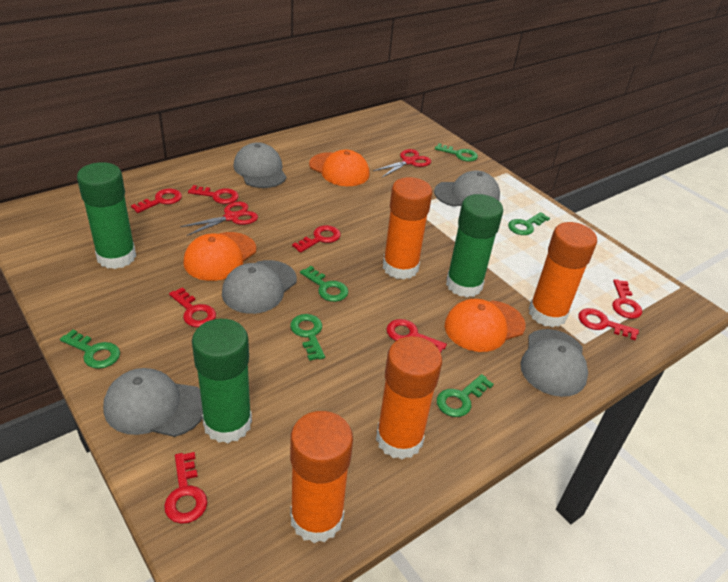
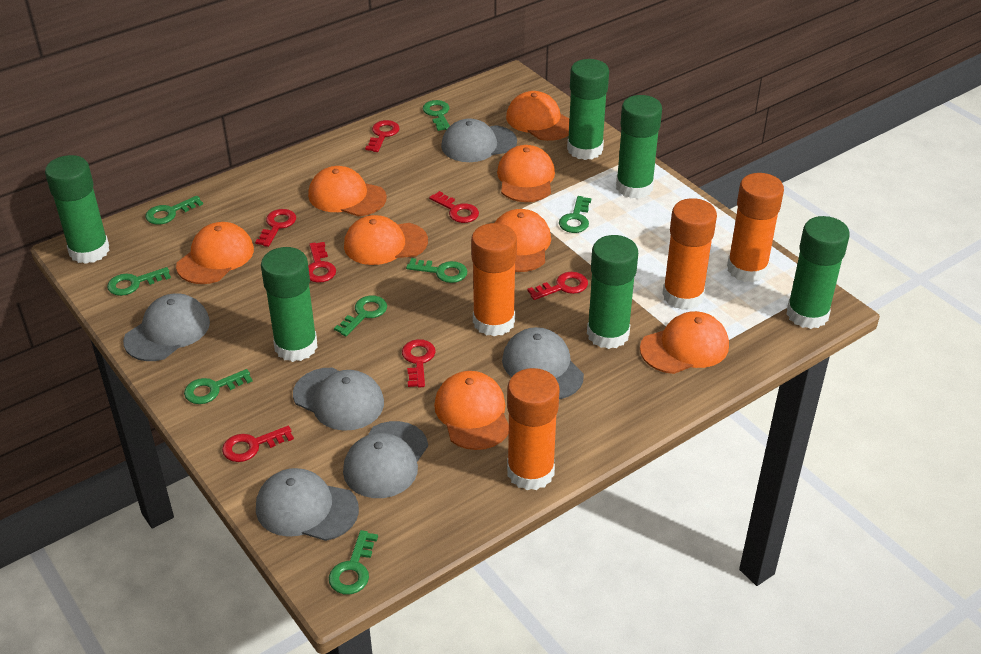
green glue stick: [77,162,136,269] [192,319,252,443] [446,194,503,297] = 3 -> [45,155,110,264] [261,247,318,362] [567,59,609,160] [587,235,638,349] [616,95,662,199] [787,216,850,329] = 6
green key: [60,330,120,369] [290,314,325,361] [300,266,348,302] [435,143,478,162] [437,374,494,417] [508,212,550,235] = 6 -> [107,267,171,296] [146,196,203,225] [184,369,252,404] [329,530,378,594] [334,295,387,336] [406,258,467,283] [423,100,450,131] [559,196,591,233] = 8
grey cap: [103,368,203,437] [222,260,297,314] [234,142,287,188] [434,170,500,206] [520,329,588,397] = 5 -> [123,293,210,361] [256,468,359,541] [293,368,384,431] [343,421,428,498] [441,118,517,162] [502,327,584,399] = 6
orange cap: [183,232,256,281] [309,150,370,186] [445,299,526,352] = 3 -> [176,222,254,284] [308,166,387,216] [344,215,428,265] [434,371,509,450] [495,209,551,272] [497,145,555,202] [506,91,569,141] [640,311,729,374] = 8
red key: [131,189,182,213] [164,452,207,524] [169,287,216,327] [188,185,239,204] [292,225,341,253] [386,319,447,353] [578,308,639,340] [612,279,642,319] = 8 -> [222,426,294,462] [255,209,296,247] [308,242,336,283] [365,120,400,152] [402,339,436,387] [429,191,479,223] [528,272,588,300] = 7
red scissors: [180,202,258,236] [373,149,431,177] = 2 -> none = 0

